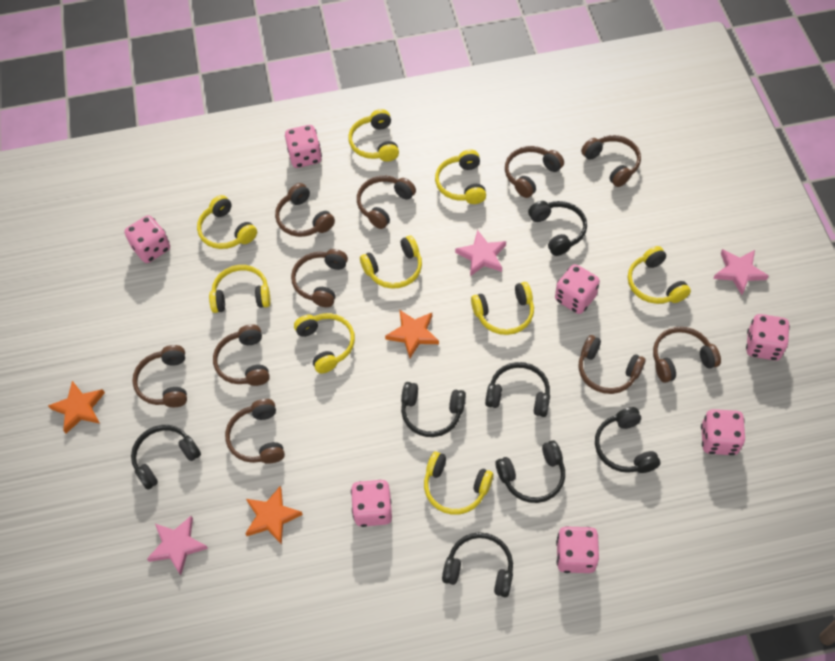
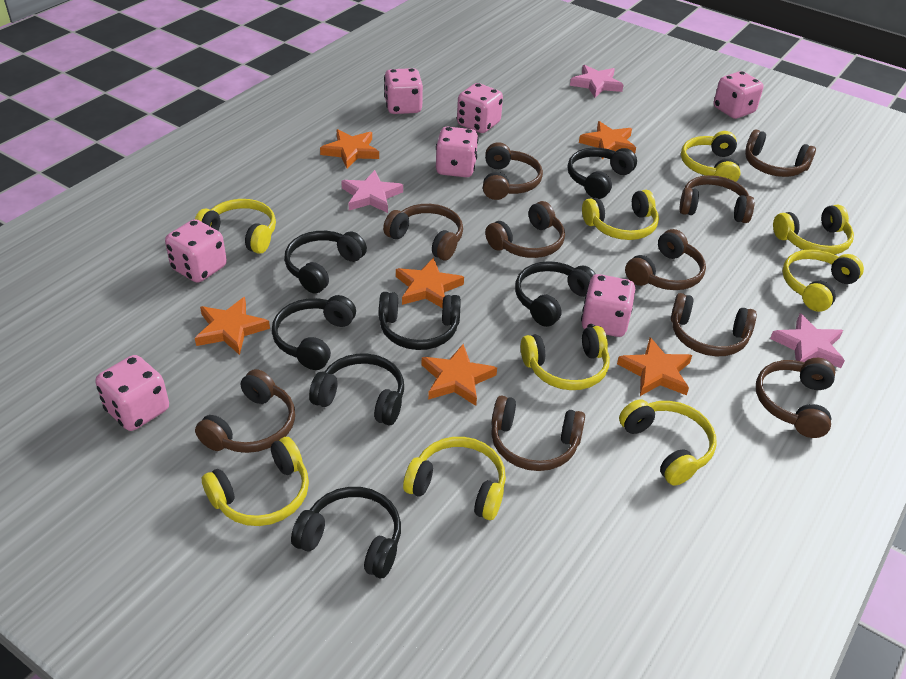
orange star: [48,381,105,434] [245,486,303,545] [385,309,439,358] = 3 -> [195,297,270,355] [320,129,379,168] [396,257,464,308] [422,344,497,406] [579,121,636,159] [617,337,692,396] = 6

